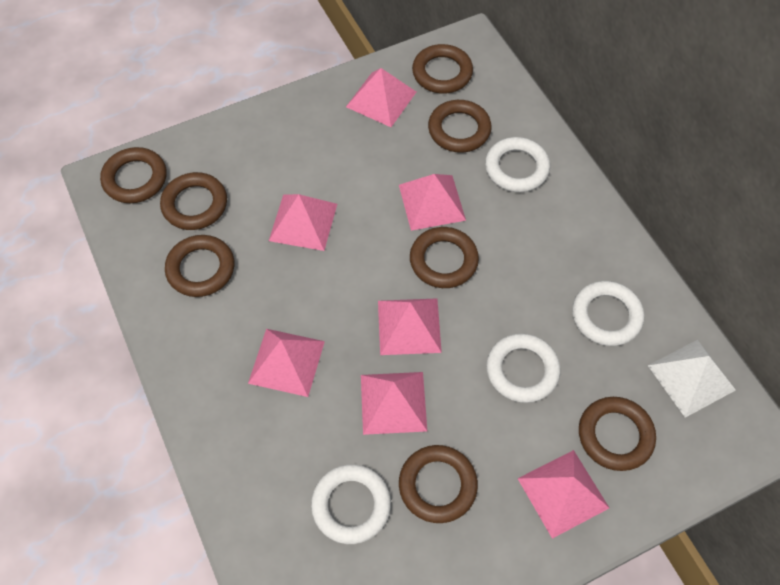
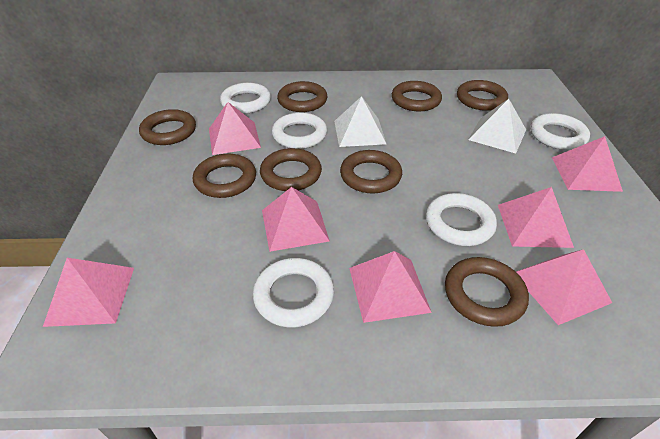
white pyramid: [648,340,736,418] = 1 -> [334,96,386,147] [468,99,526,153] = 2
white ring: [311,464,391,544] [485,137,550,192] [486,333,560,403] [572,281,644,346] = 4 -> [220,83,271,114] [253,258,334,327] [272,112,327,149] [426,193,497,246] [530,113,590,150] = 5

